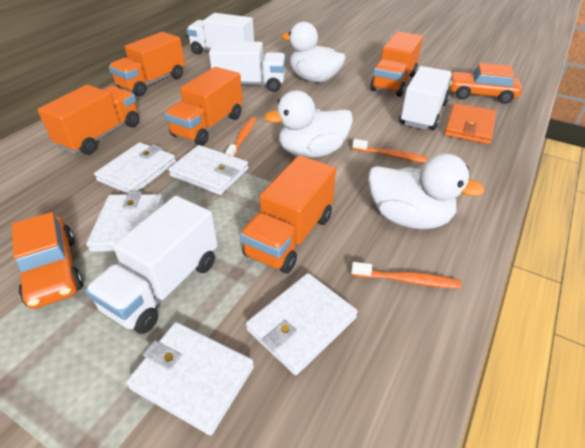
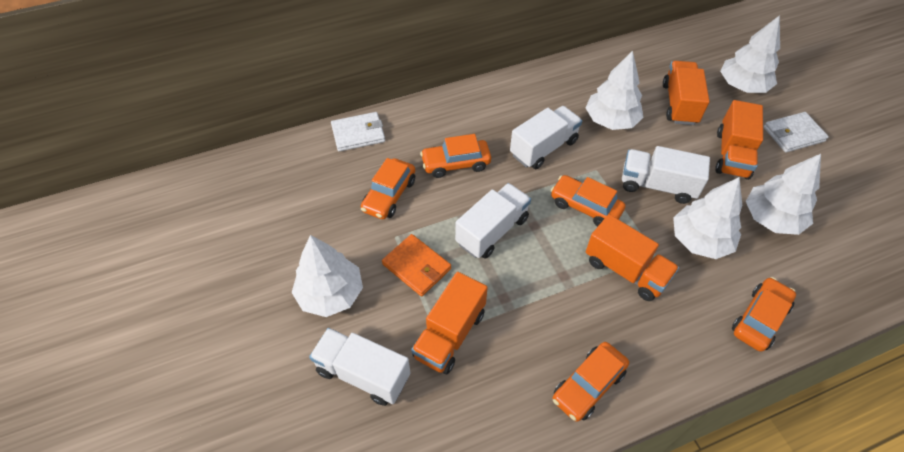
orange car: [12,212,83,309] [449,63,522,104] = 2 -> [361,158,415,219] [420,134,491,178] [551,175,625,226] [552,342,629,422] [732,277,796,352] = 5
orange toothbrush: [226,117,256,157] [351,262,462,289] [352,139,429,163] = 3 -> none = 0
orange truck: [38,85,140,155] [109,32,185,96] [164,67,243,146] [240,155,336,274] [370,31,423,97] = 5 -> [411,272,488,374] [586,214,679,301] [663,61,710,125] [715,100,763,180] = 4
white duck: [264,91,353,158] [282,22,346,83] [368,153,485,229] = 3 -> none = 0
white tree: none = 0 -> [292,235,363,317] [586,51,644,130] [673,177,742,259] [720,15,780,93] [746,154,821,235] = 5
white wallet: [86,191,164,252] [94,142,176,194] [126,322,254,435] [168,145,248,195] [246,273,358,375] = 5 -> [331,112,385,152] [764,112,829,153] = 2

